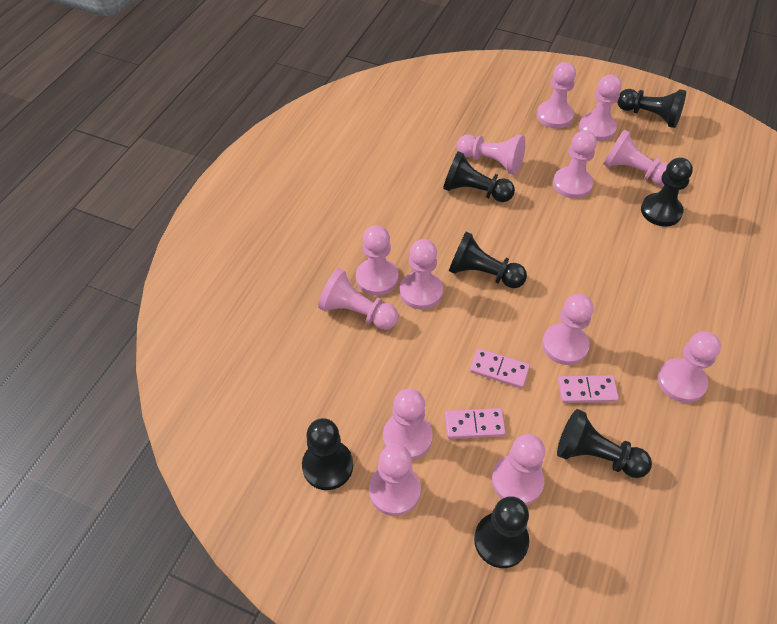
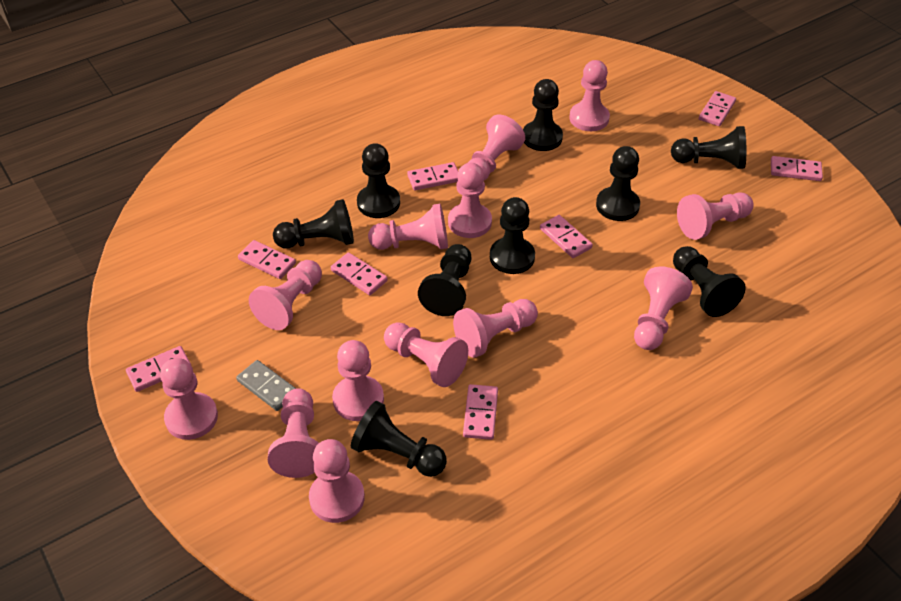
black pawn: [302,418,353,490] [443,151,515,202] [449,232,527,288] [474,496,529,568] [557,409,652,478] [617,89,686,128] [641,157,693,227] = 7 -> [273,199,354,249] [351,401,447,477] [357,143,400,218] [418,244,471,316] [490,197,535,274] [523,79,563,151] [596,146,640,221] [671,126,746,169] [673,246,746,317] = 9
grey domino: none = 0 -> [236,360,296,411] = 1
pink domino: [445,408,506,439] [470,348,530,389] [558,375,619,403] = 3 -> [126,346,191,392] [238,240,296,279] [331,252,388,295] [407,162,458,191] [463,384,498,440] [540,215,593,258] [699,91,736,126] [771,156,823,181] = 8

